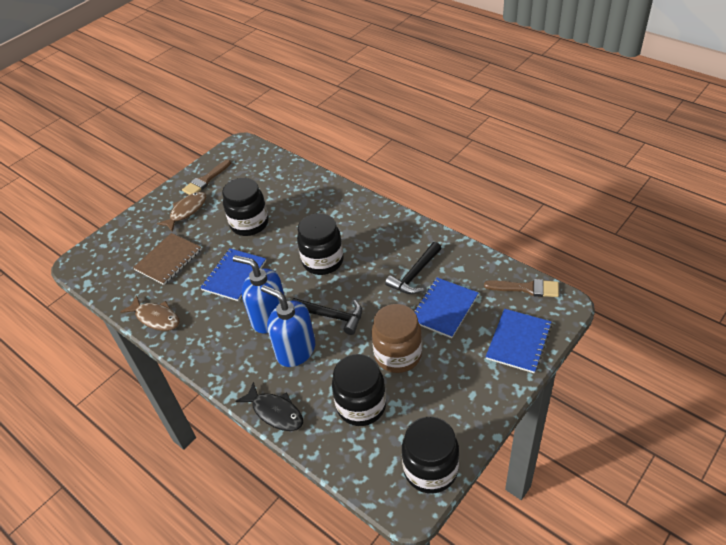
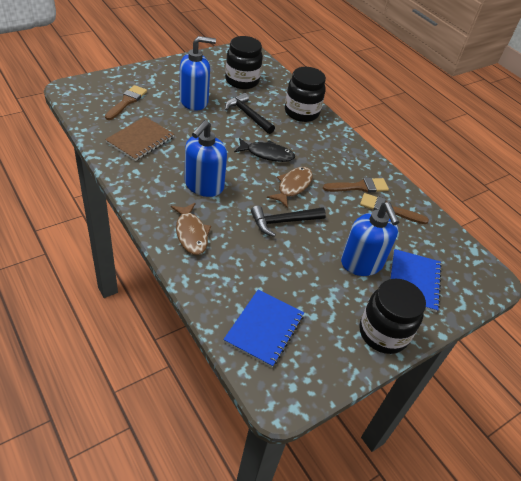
black jar: [222,178,269,236] [297,213,344,275] [332,354,386,426] [402,416,459,494] = 4 -> [225,36,263,89] [285,67,326,122] [359,279,426,354] = 3
blue notebook: [200,248,266,301] [414,278,478,338] [486,309,552,373] = 3 -> [223,289,304,367] [390,249,442,312] = 2
blue soap dispenser: [233,255,285,333] [261,285,315,367] = 2 -> [180,36,216,110] [185,120,227,197] [341,202,399,276] = 3
brown brush: [182,159,231,195] [484,279,559,297] = 2 -> [105,85,147,120] [323,178,389,193] [360,193,429,224] = 3
brown jar: [371,304,422,373] = 1 -> none = 0

